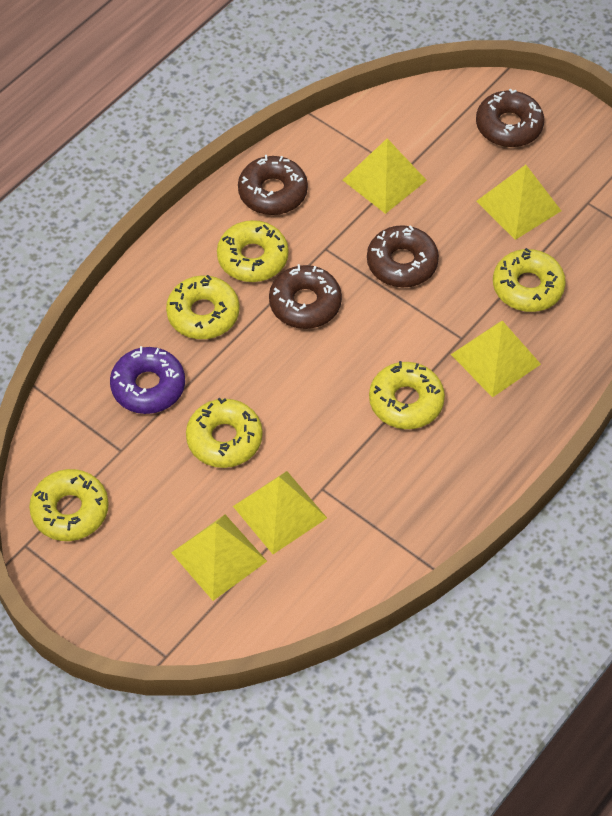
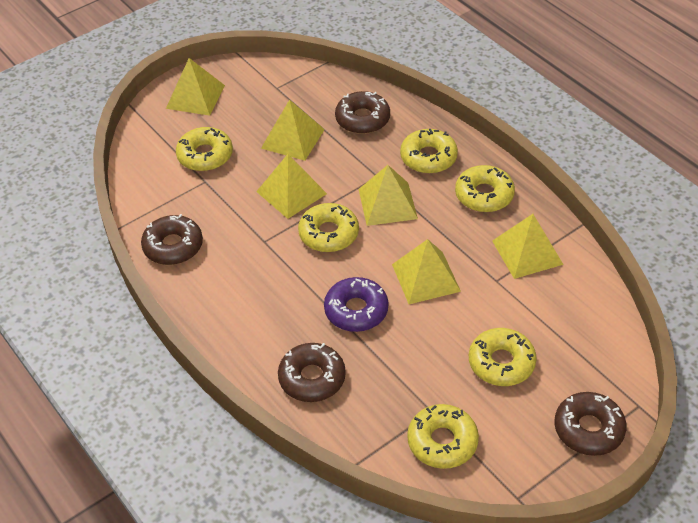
yellow pyramid: [171,515,267,601] [233,471,327,554] [343,138,427,214] [451,321,541,398] [477,165,561,240] = 5 -> [166,58,225,116] [256,154,327,219] [261,99,325,161] [359,165,418,226] [392,239,461,304] [492,214,564,279] = 6

